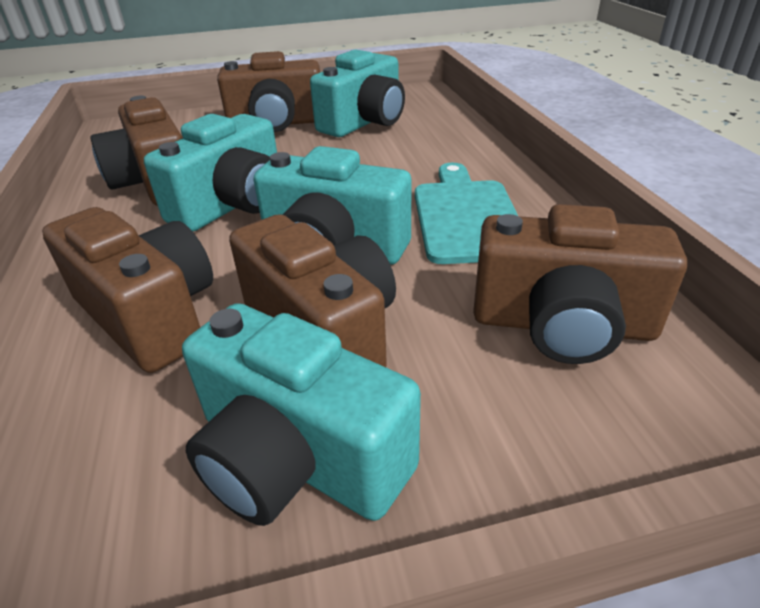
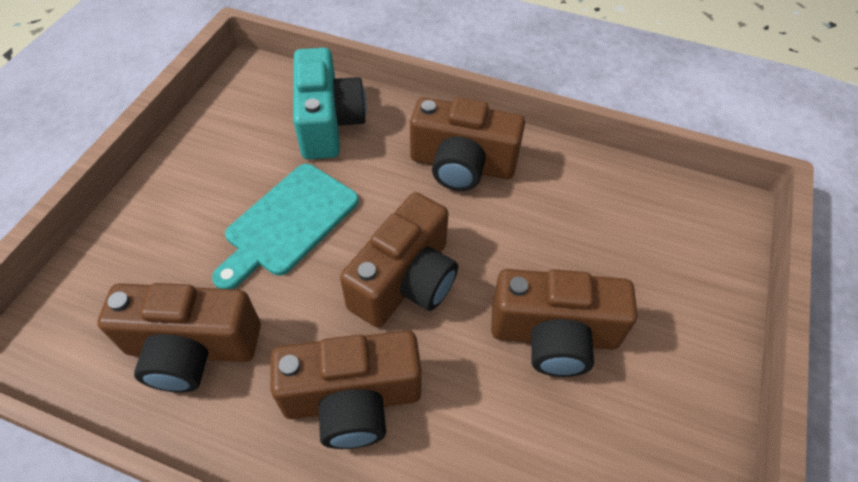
turquoise camera: [144,114,277,232] [182,303,421,526] [254,146,411,265] [310,49,405,137] = 4 -> [293,48,366,160] = 1

